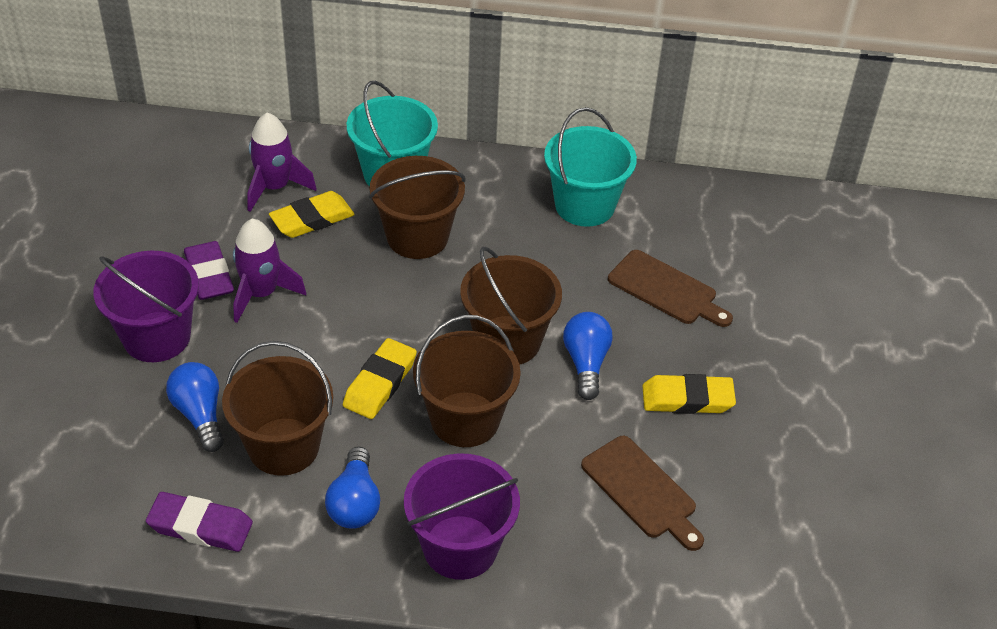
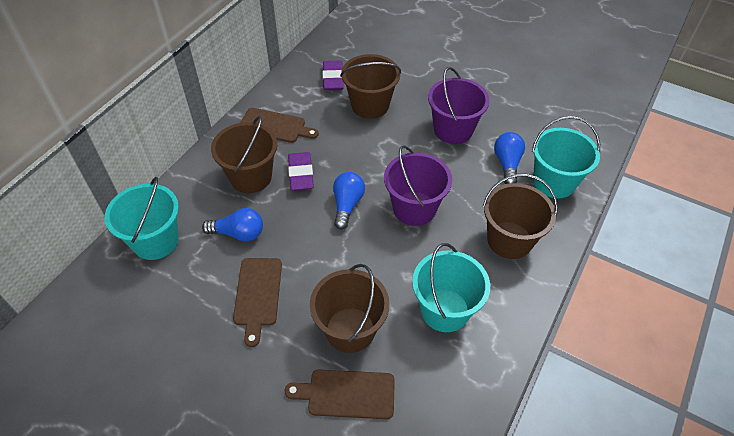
brown cutting board: [581,436,704,551] [608,250,733,327] = 2 -> [233,258,282,347] [240,108,319,143] [285,370,395,419] = 3
purple rocket: [233,219,306,323] [247,112,316,212] = 2 -> none = 0
turquoise bucket: [347,81,438,186] [544,107,637,227] = 2 -> [105,177,179,260] [412,243,490,332] [532,116,600,198] = 3
yellow eraser: [269,191,355,238] [343,338,417,419] [642,374,736,414] = 3 -> none = 0

